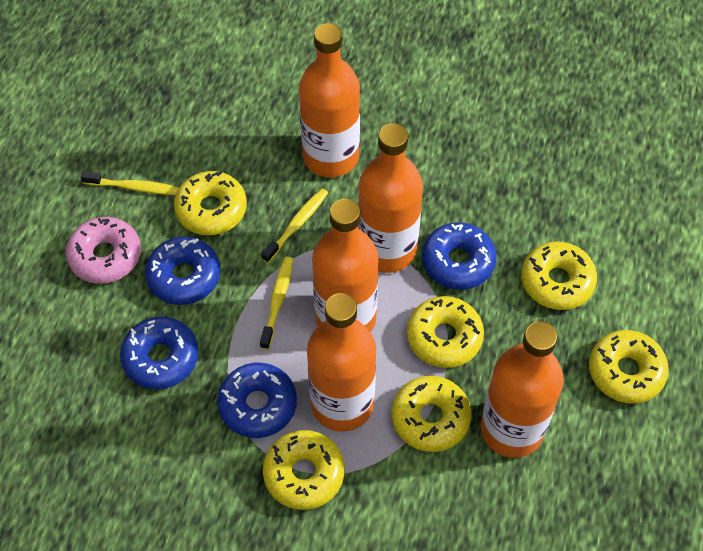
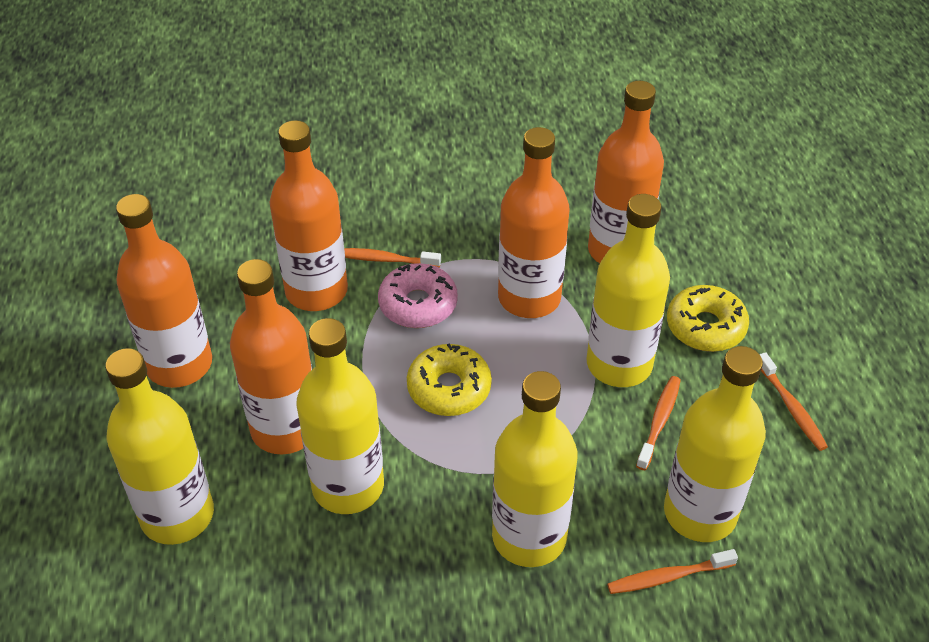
blue donut: [120,316,198,389] [145,237,221,305] [217,363,297,438] [422,222,497,290] = 4 -> none = 0
orange toothbrush: none = 0 -> [344,248,441,268] [607,549,738,594] [636,376,681,470] [759,352,828,451] = 4
yellow bottle: none = 0 -> [105,348,214,545] [296,318,384,514] [492,371,577,567] [586,194,670,387] [664,346,766,542] = 5
yellow donut: [174,171,247,235] [263,430,345,510] [392,376,472,452] [407,296,484,368] [521,241,597,310] [589,330,669,404] = 6 -> [407,343,492,416] [667,285,749,352] = 2
yellow toothbrush: [81,171,180,195] [260,257,293,350] [261,188,328,263] = 3 -> none = 0

